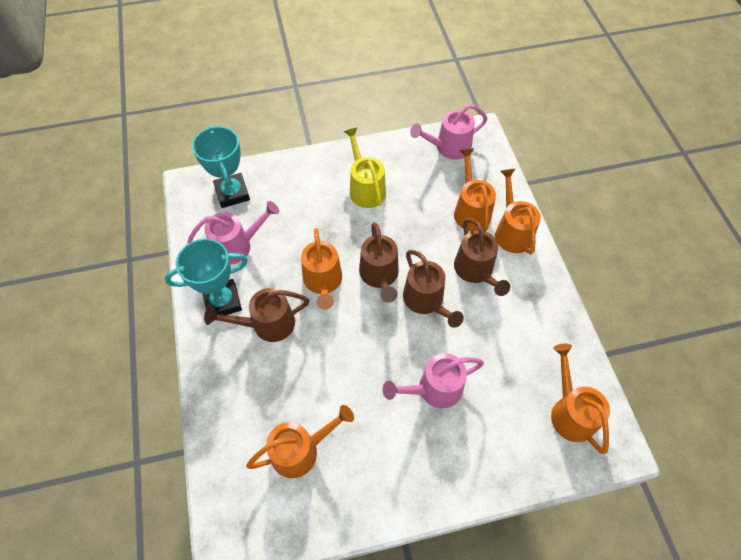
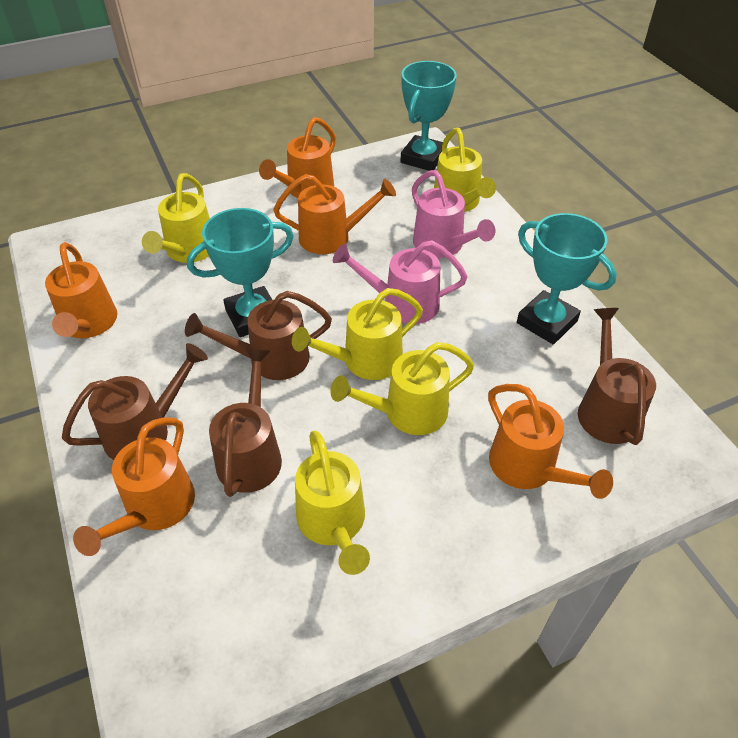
pink watering can: [187,201,279,265] [383,353,484,408] [410,104,488,160] = 3 -> [333,240,467,324] [412,170,495,258] = 2
turquoise trophy: [165,239,248,315] [192,125,250,208] = 2 -> [187,208,294,337] [400,61,457,171] [517,213,617,345] = 3
yellow watering can: [343,127,386,208] = 1 -> [142,173,210,263] [292,288,423,380] [295,431,370,575] [330,342,474,435] [434,128,496,212] = 5

